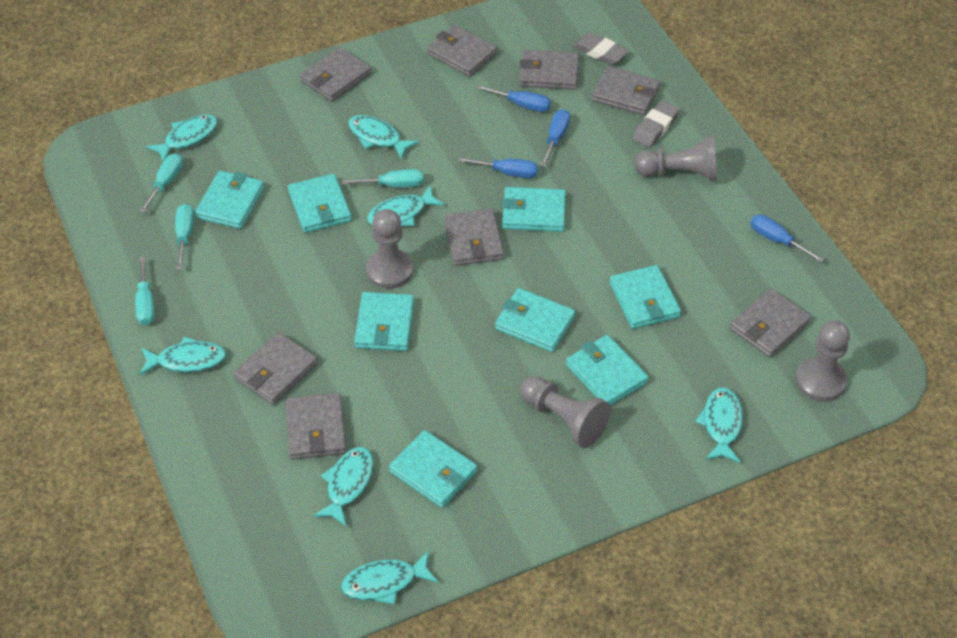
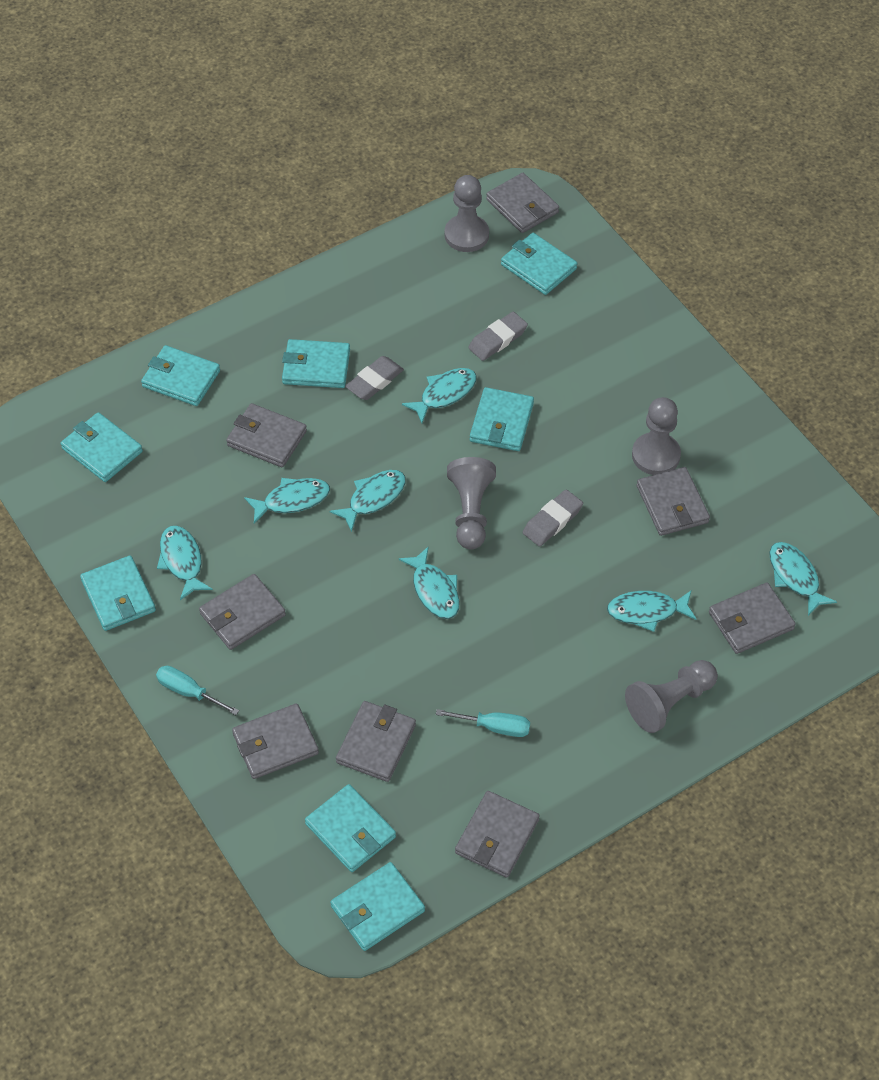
blue screwdriver: [458,158,538,178] [476,85,551,112] [540,109,570,166] [751,215,824,262] = 4 -> none = 0
grey eraser: [573,32,629,65] [632,100,680,147] = 2 -> [345,356,404,400] [468,312,528,361] [523,490,583,546] = 3
turquoise screwdriver: [135,256,155,325] [139,153,183,213] [175,204,194,270] [342,169,423,187] = 4 -> [156,666,239,715] [436,709,530,737] = 2

